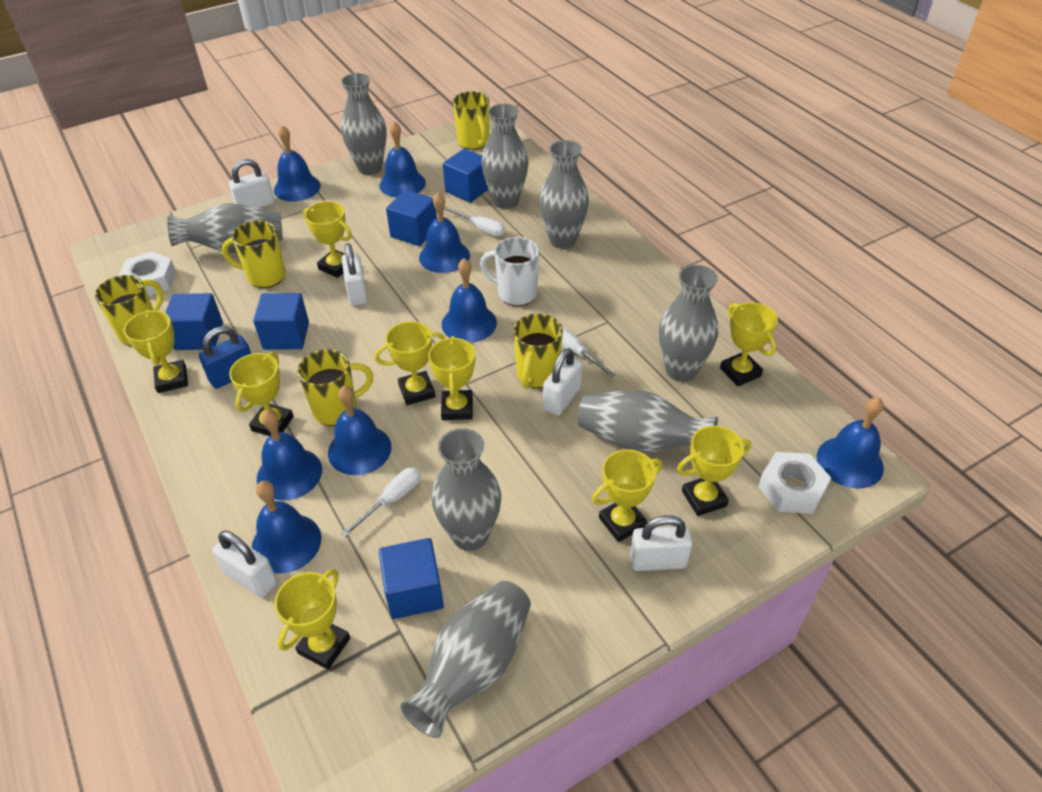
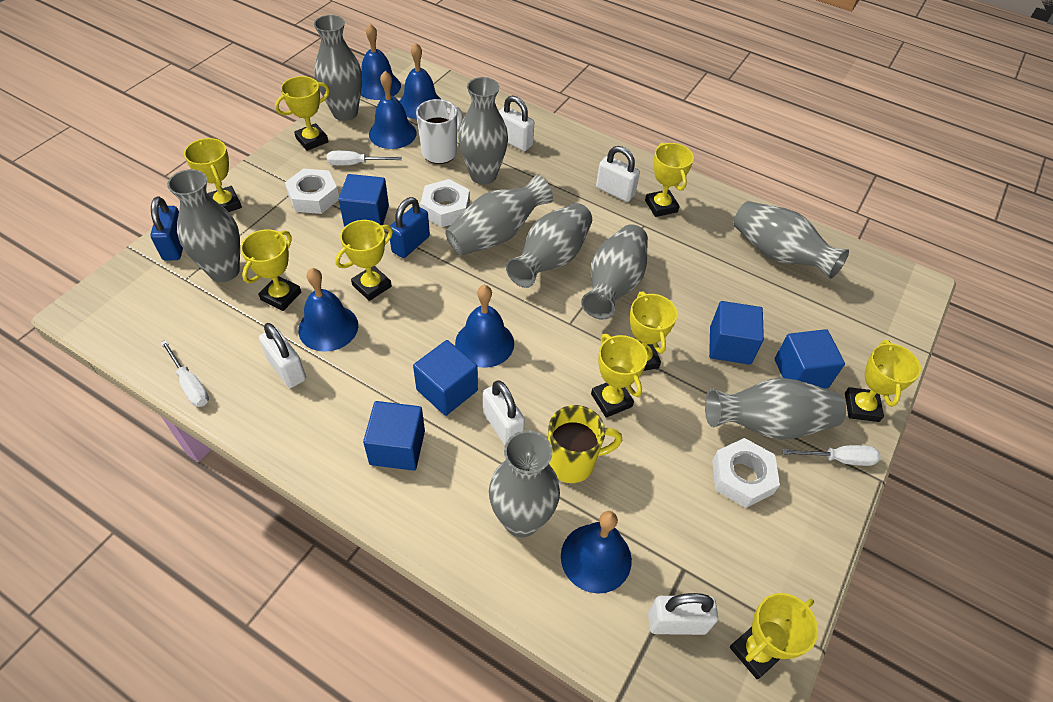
blue bell: [251,481,321,574] [257,410,322,500] [274,125,321,202] [328,386,392,475] [380,121,426,197] [419,192,470,273] [442,258,497,343] [817,397,884,488] = 8 -> [298,268,358,352] [361,24,401,100] [369,71,417,149] [399,43,441,119] [455,285,514,368] [561,511,632,594] = 6
blue padlock: [199,326,251,389] = 1 -> [150,197,183,261] [390,197,430,258] = 2
grey vase: [167,203,283,253] [341,73,387,175] [400,581,531,738] [432,428,501,551] [481,104,528,209] [539,140,589,249] [578,390,718,453] [659,265,718,382] = 8 -> [167,169,240,282] [314,15,362,121] [445,175,553,255] [459,77,508,185] [489,430,560,537] [506,203,592,288] [581,224,648,320] [705,378,846,440] [733,201,849,279] = 9
white nut: [118,251,176,297] [758,452,831,514] = 2 -> [285,169,339,214] [420,179,470,227] [712,438,780,508] = 3
yellow mug: [95,275,163,346] [222,220,286,288] [297,349,373,426] [453,91,489,150] [513,313,563,389] = 5 -> [548,405,622,483] = 1

